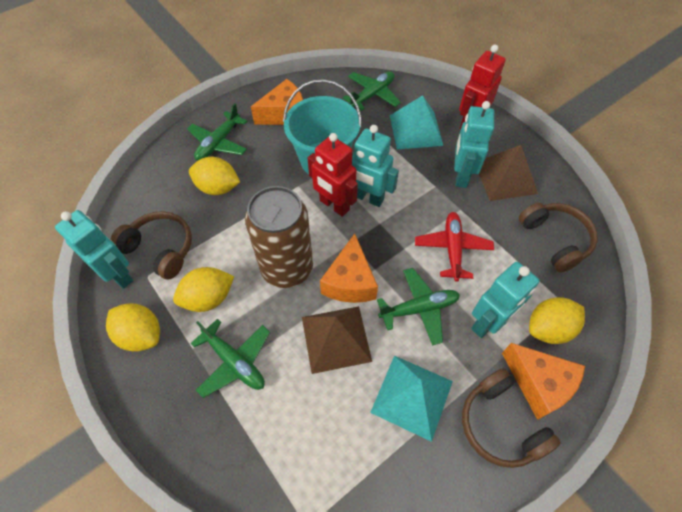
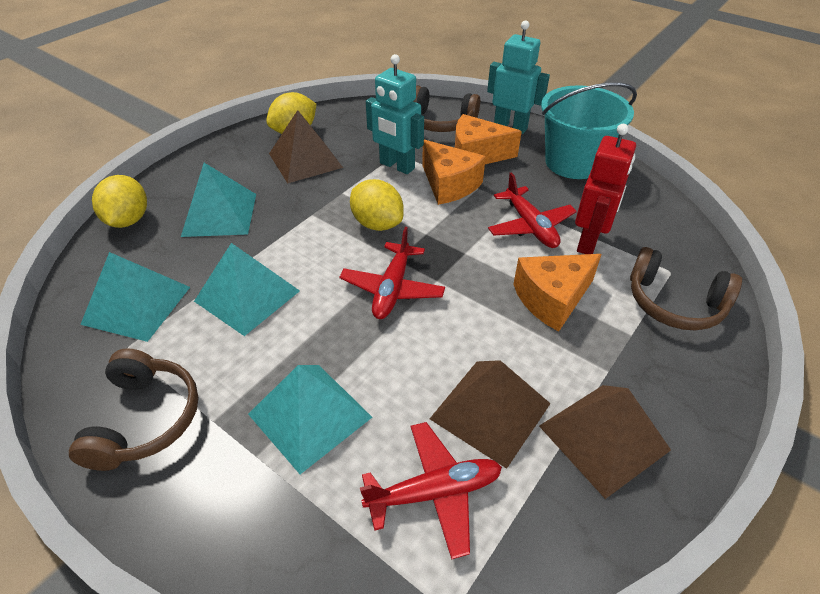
brown can: [245,186,313,288] = 1 -> none = 0
brown pyramid: [302,306,372,374] [479,145,538,201] = 2 -> [269,110,343,183] [430,360,551,469] [539,385,671,499] = 3
green plane: [187,103,248,160] [190,319,270,398] [343,71,401,111] [377,268,460,346] = 4 -> none = 0
red plane: [415,212,494,282] = 1 -> [339,227,445,319] [360,422,502,560] [488,172,577,248] = 3
red robot: [308,133,358,217] [459,45,506,129] = 2 -> [575,124,636,254] = 1
turquoise pyramid: [370,356,453,442] [390,95,443,149] = 2 -> [80,252,190,342] [181,163,256,237] [194,243,300,336] [248,365,372,474] = 4
turquoise robot: [55,210,133,289] [351,125,399,207] [454,101,494,188] [471,262,540,338] = 4 -> [366,54,424,174] [487,20,550,134] = 2
yellow lemon: [106,303,160,352] [173,267,234,312] [189,157,240,195] [529,297,585,344] = 4 -> [92,175,147,228] [266,92,317,134] [350,179,404,231] = 3

